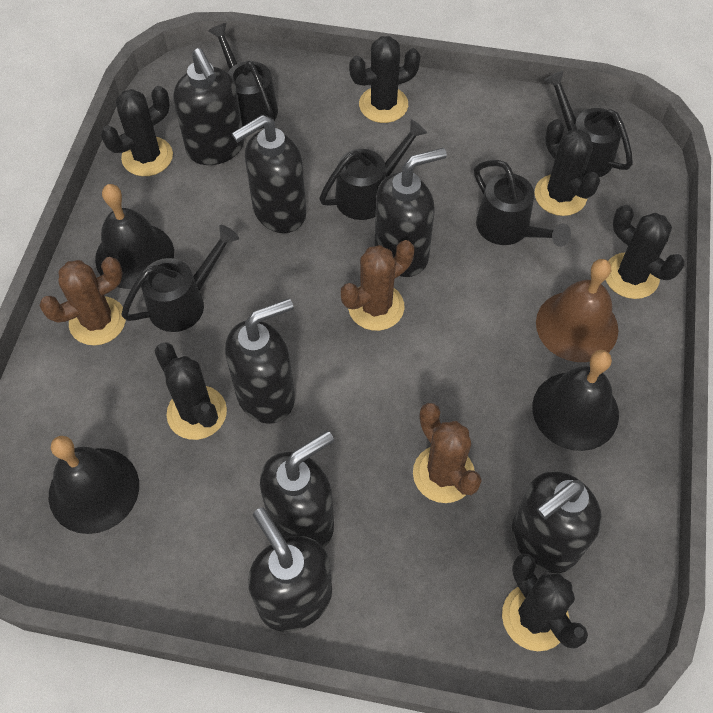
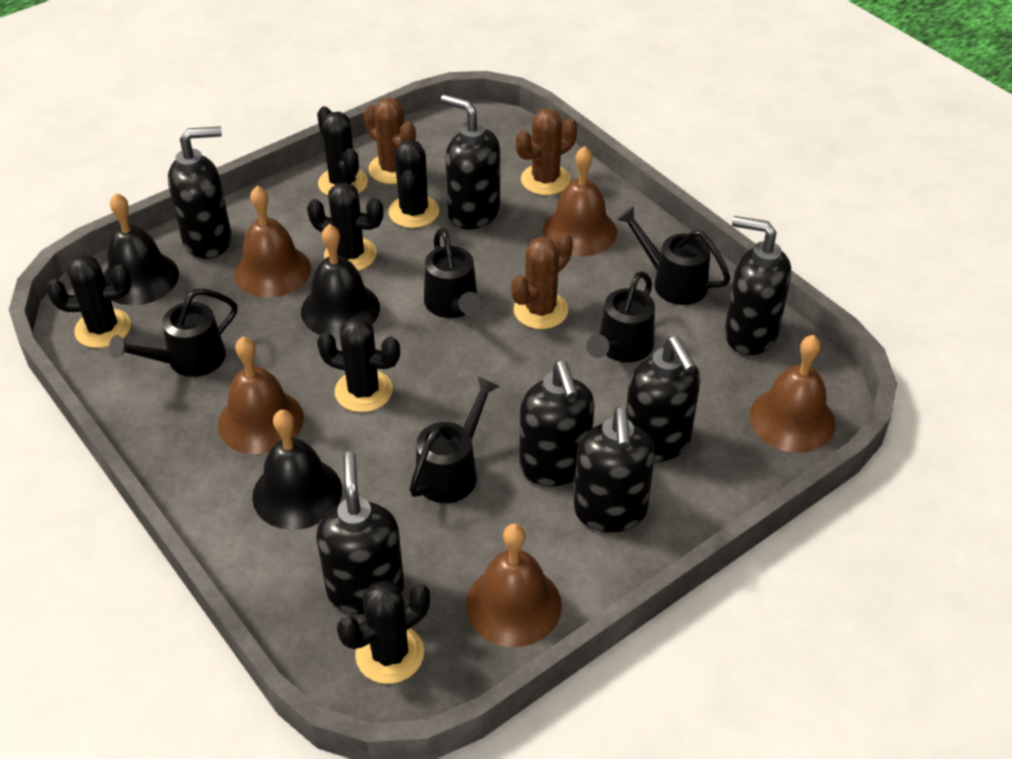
brown bell: [536,259,619,362] = 1 -> [218,337,304,454] [234,186,311,298] [466,523,562,647] [543,146,617,256] [749,335,836,453] = 5

